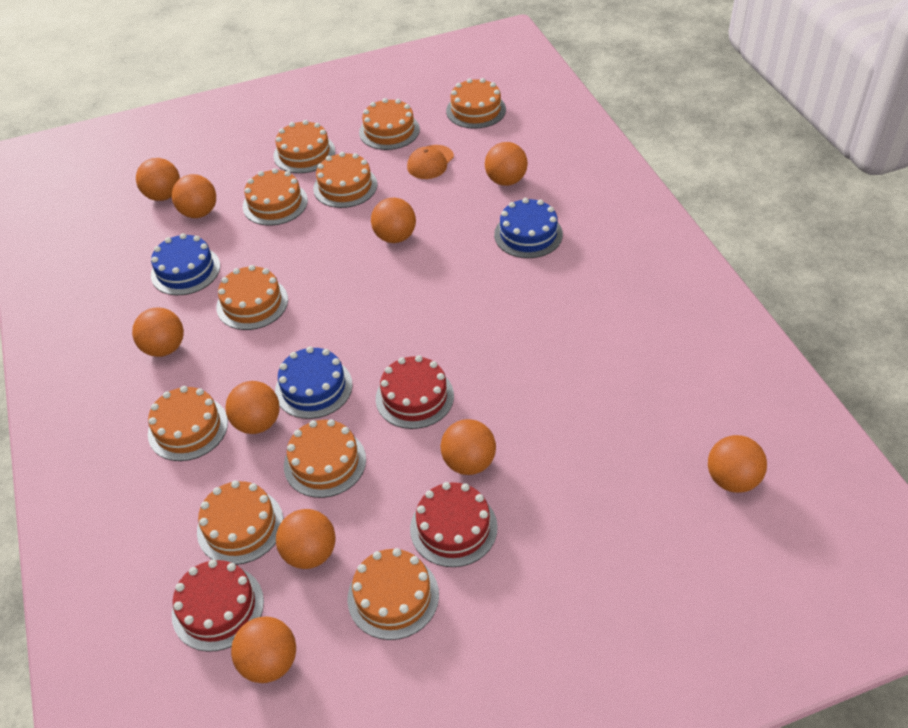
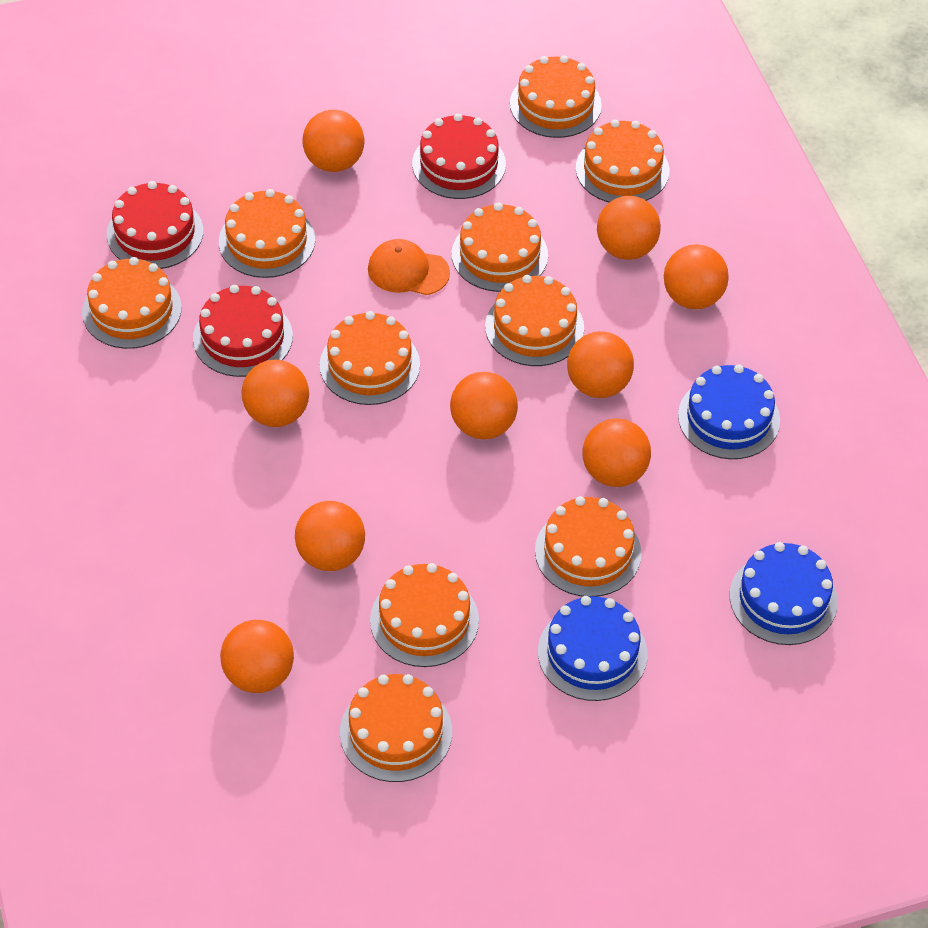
orange ball: [132,308,184,357] [136,158,180,201] [172,174,216,218] [226,381,280,434] [231,617,296,683] [276,509,336,569] [371,198,416,243] [440,419,496,475] [485,142,528,186] [708,435,767,493] = 10 -> [220,620,294,693] [241,359,309,427] [295,501,365,571] [303,110,364,172] [450,372,518,439] [567,331,634,398] [582,418,651,487] [597,196,661,260] [664,244,729,309] = 9

